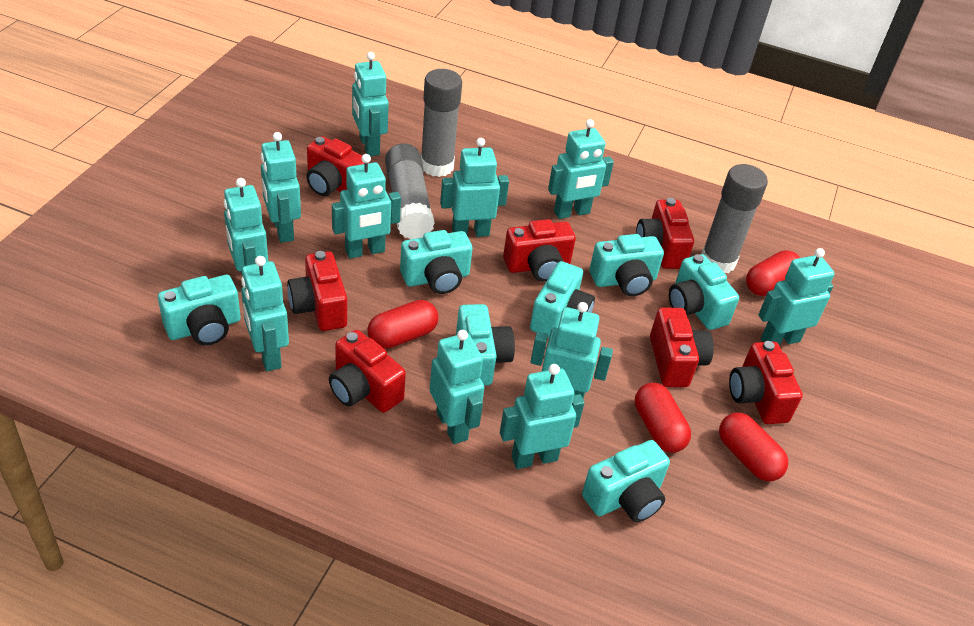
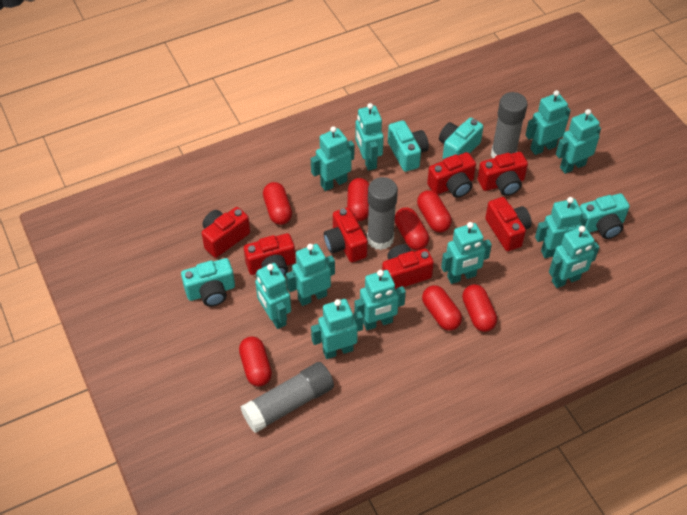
red capsule: [368,300,439,349] [635,383,691,453] [719,413,788,481] [746,250,800,296] = 4 -> [239,336,272,386] [263,182,292,225] [347,178,369,221] [395,207,429,250] [417,190,452,232] [422,285,462,331] [462,284,497,332] = 7
turquoise camera: [158,275,241,345] [400,230,473,294] [456,304,515,386] [530,261,595,337] [582,440,670,522] [589,234,664,296] [669,254,739,330] = 7 -> [181,258,235,306] [388,120,429,172] [439,118,484,160] [580,193,630,239] = 4

